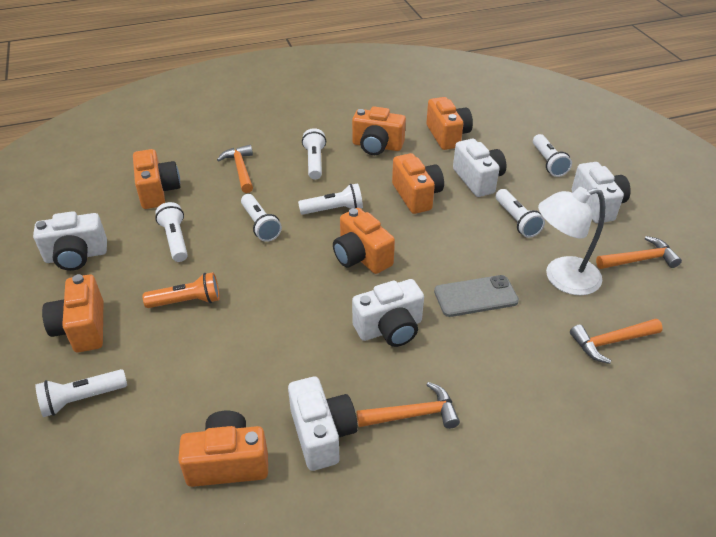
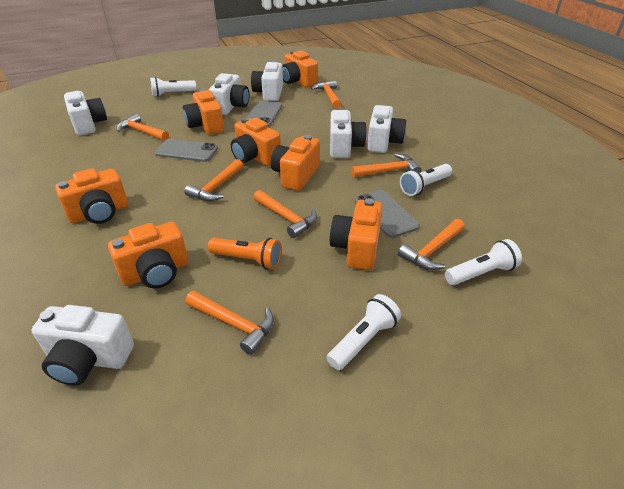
grey phone: [434,275,519,317] = 1 -> [154,139,218,162] [247,101,282,127] [355,190,420,238] = 3
orange hammer: [217,145,253,193] [357,382,460,429] [570,319,663,364] [596,236,682,269] = 4 -> [117,113,169,141] [184,159,244,201] [185,291,274,355] [253,190,317,238] [311,80,341,108] [351,154,421,177] [398,219,465,270] = 7
white camera: [33,211,107,271] [288,377,358,471] [352,279,424,347] [453,139,507,197] [572,162,631,223] = 5 -> [31,305,134,386] [64,91,107,135] [209,73,249,115] [251,61,283,101] [330,110,367,158] [367,105,407,153] = 6
white flashlight: [35,369,127,417] [155,202,188,262] [241,194,282,242] [298,183,363,215] [302,128,326,180] [496,189,545,238] [533,134,572,177] = 7 -> [150,77,196,97] [327,294,401,370] [400,164,452,196] [445,239,522,285] = 4
white lamp: [538,187,605,295] = 1 -> none = 0

